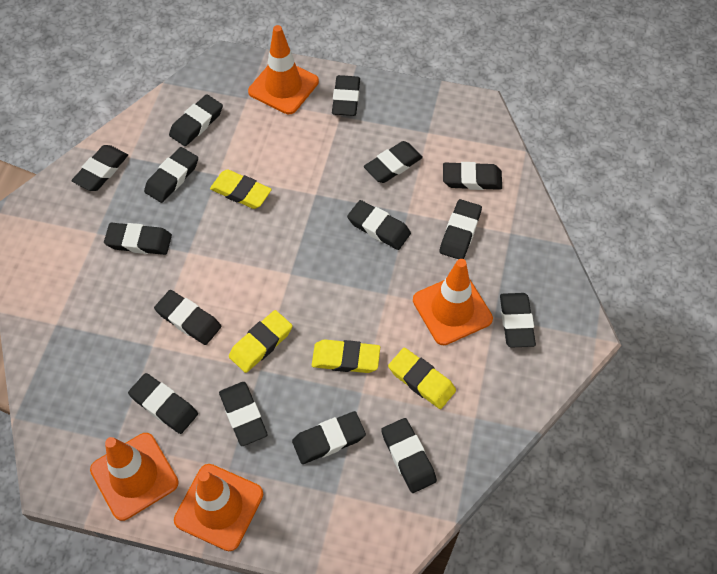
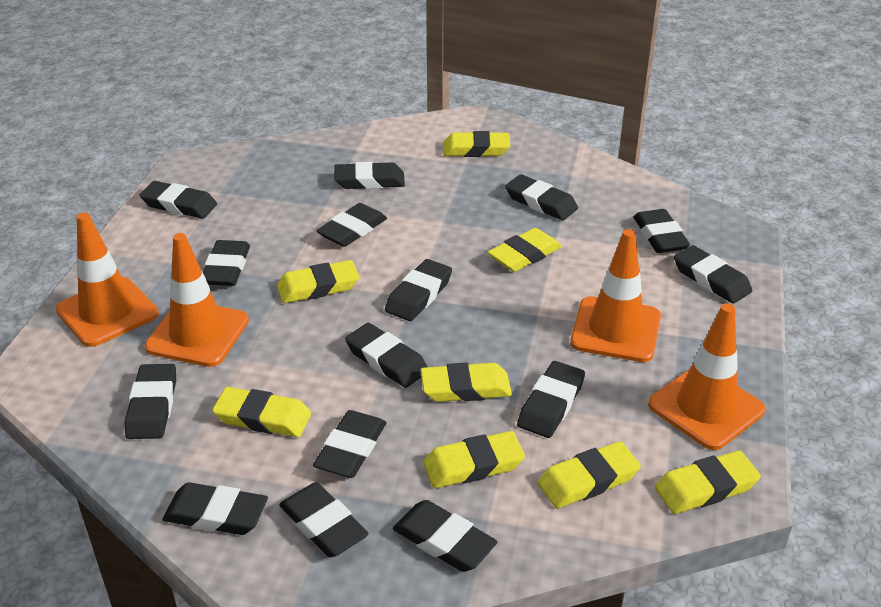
yellow eraser: [210,169,272,209] [229,310,293,373] [312,339,380,373] [388,348,456,409] = 4 -> [212,387,311,437] [277,260,359,303] [421,363,512,402] [423,431,525,488] [443,131,510,157] [488,228,562,272] [538,441,641,508] [655,450,761,514] = 8

